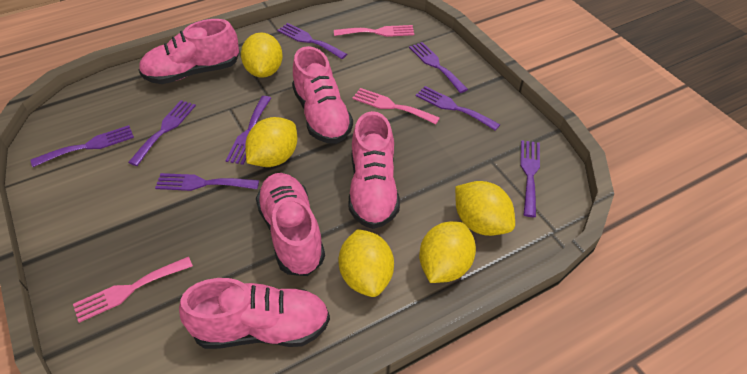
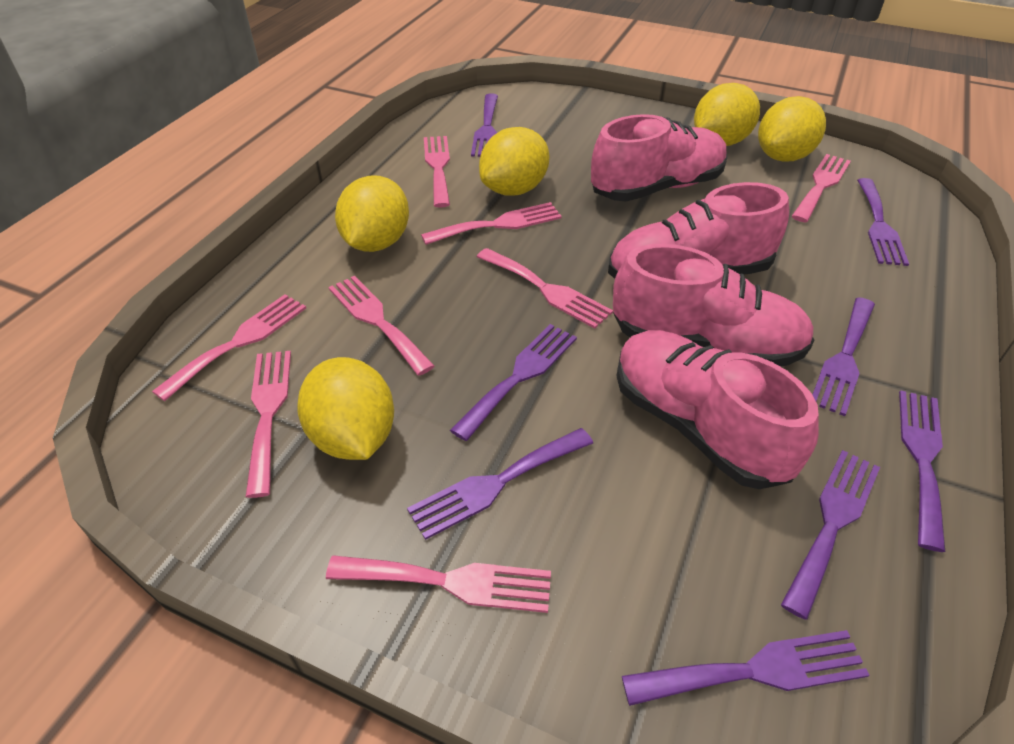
pink fork: [73,257,193,323] [334,25,414,37] [352,88,440,124] = 3 -> [152,294,306,401] [246,351,291,498] [326,555,551,613] [328,276,435,376] [421,202,562,245] [424,136,450,208] [477,248,613,329] [791,154,851,222] = 8
pink shoe: [139,19,239,84] [179,278,330,349] [256,173,325,276] [292,46,353,144] [349,111,400,229] = 5 -> [591,114,728,201] [608,182,789,279] [613,244,814,367] [616,330,819,489] = 4

